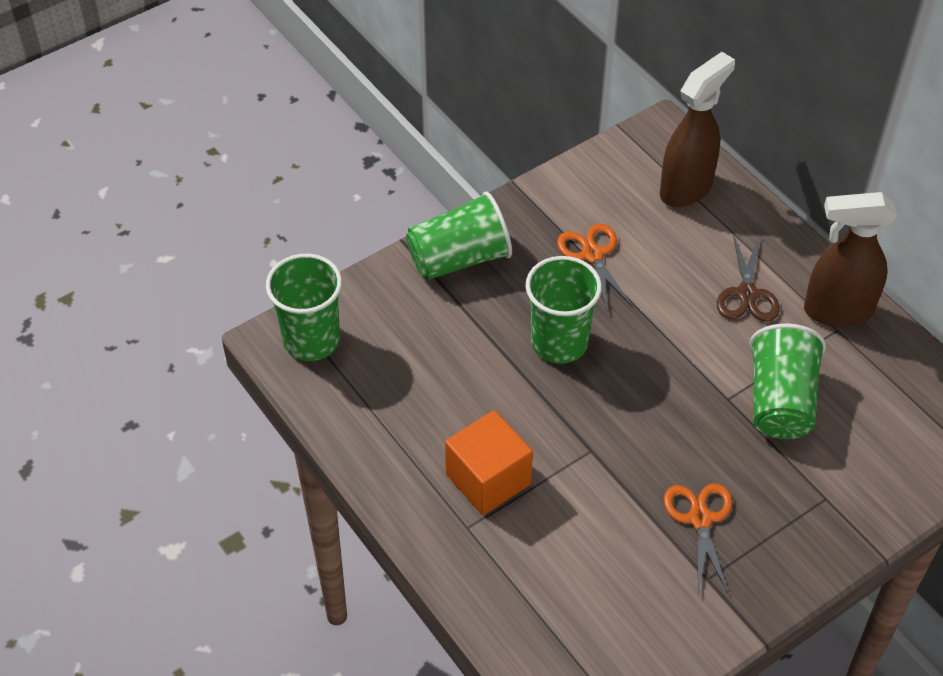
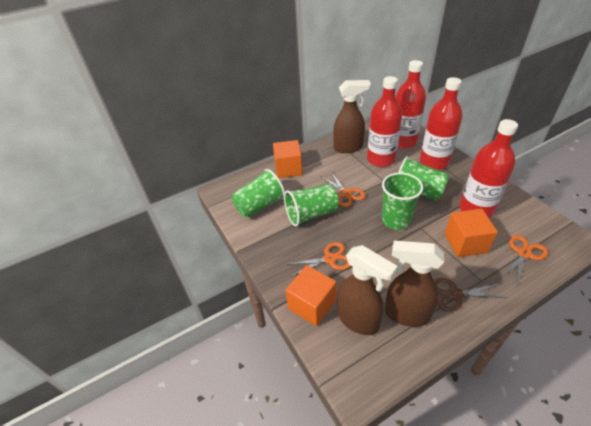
brown spray bottle: [660,52,735,207] [804,192,897,327] = 2 -> [333,80,371,153] [337,245,398,335] [385,241,444,327] = 3
orange cube: [445,410,533,515] = 1 -> [273,140,303,178] [286,265,336,327] [445,209,498,257] = 3
orange scissors: [557,224,633,312] [664,483,732,595] = 2 -> [289,242,351,277] [321,171,365,207] [500,235,548,285] = 3
red bottle: none = 0 -> [367,76,402,167] [395,60,426,149] [420,77,463,170] [459,119,518,218] = 4

